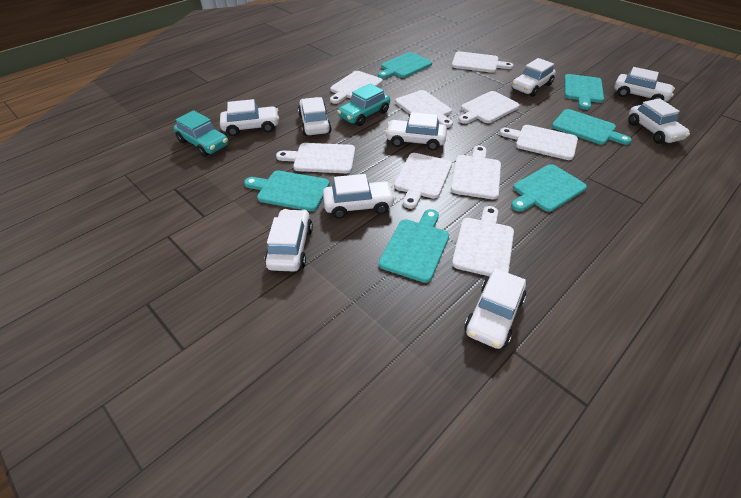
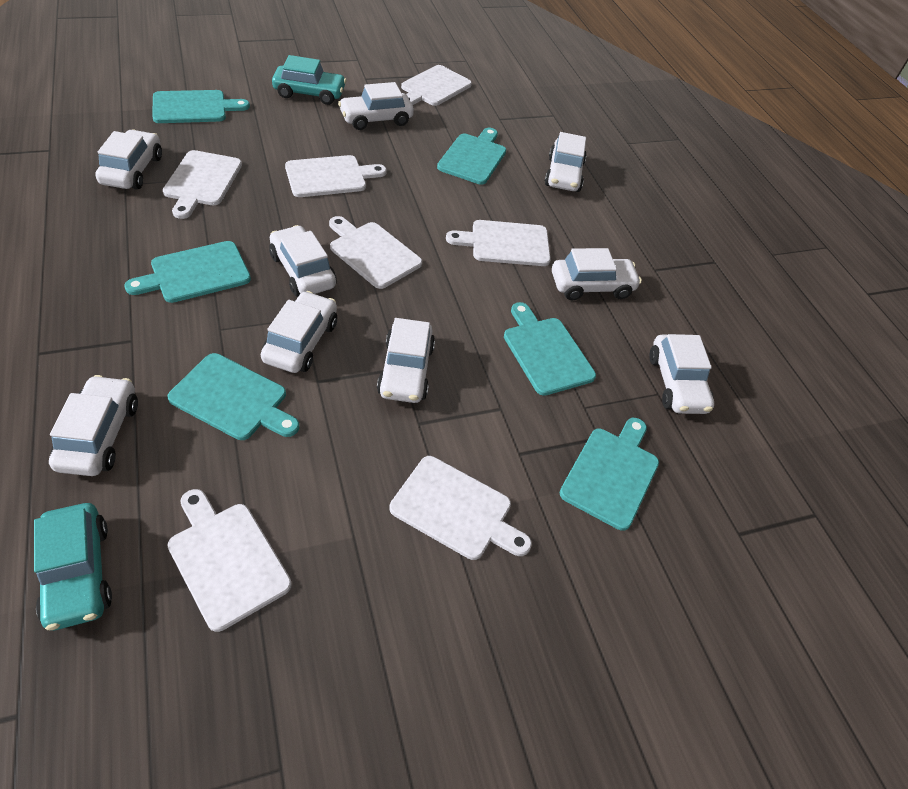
white cutting board: [276,143,355,173] [330,71,383,104] [394,153,452,209] [395,90,453,128] [451,145,501,199] [452,51,514,73] [452,206,514,276] [459,91,520,124] [500,125,578,160] = 9 -> [163,150,242,219] [167,489,292,632] [285,155,387,197] [329,216,422,289] [390,456,532,560] [401,65,472,106] [446,220,551,266] = 7

